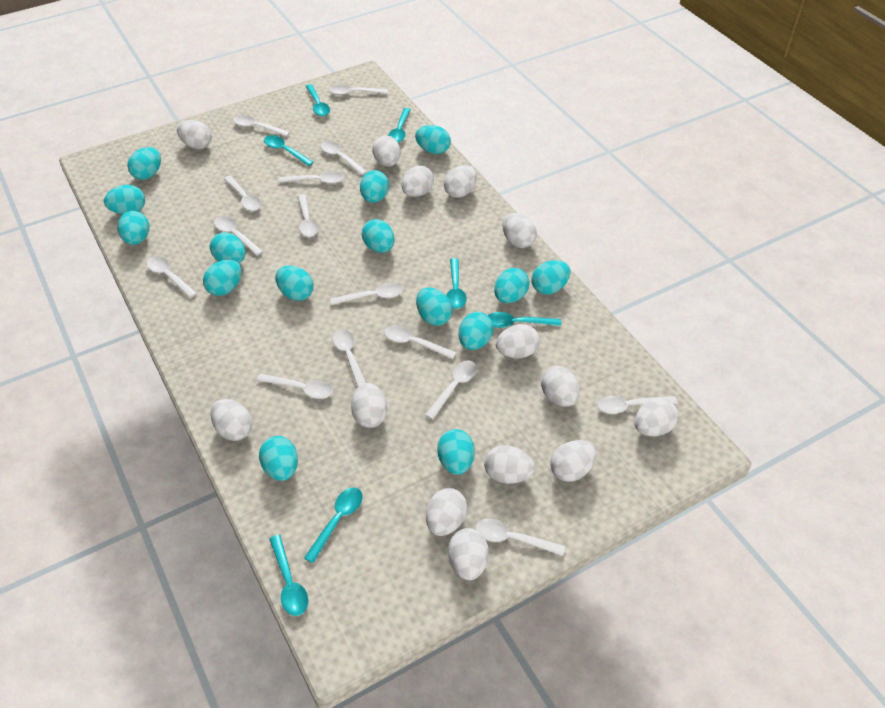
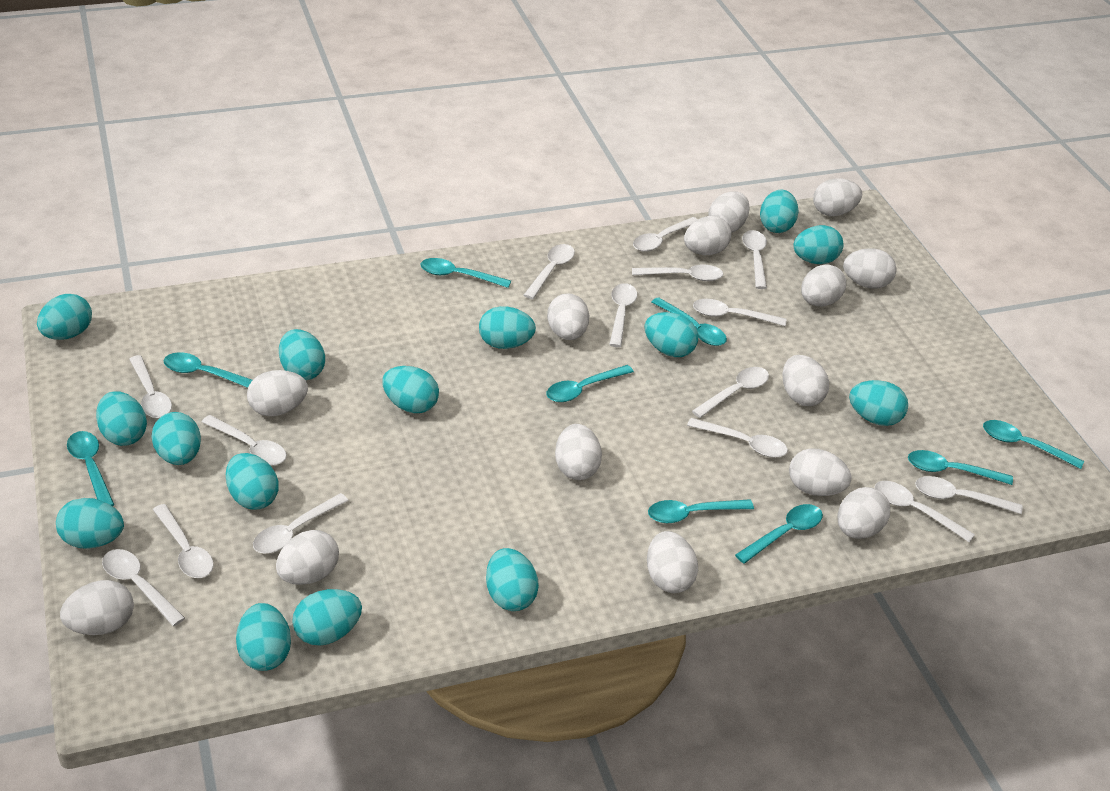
turquoise spoon: [264,135,314,166] [270,535,308,616] [304,487,363,563] [306,84,330,116] [388,108,411,143] [446,258,467,309] [488,312,561,328] = 7 -> [67,431,114,506] [163,352,252,388] [420,258,511,288] [546,365,634,402] [648,499,754,523] [651,297,727,346] [735,504,823,564] [908,450,1013,485] [983,420,1084,469] = 9

